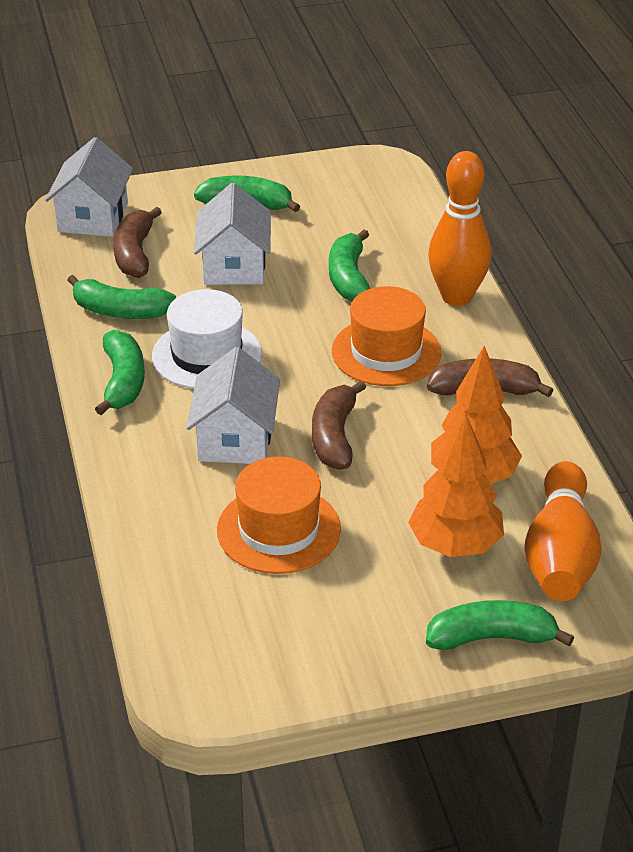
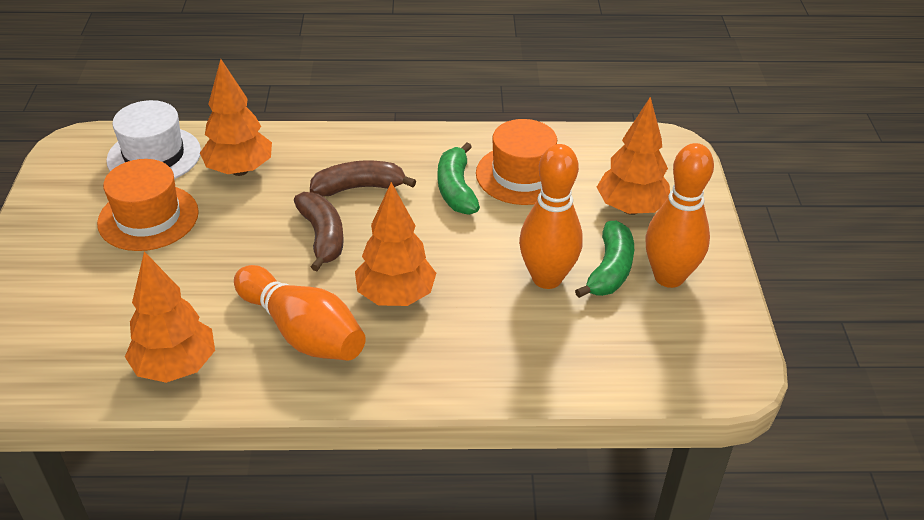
brown banana: [113,207,162,278] [312,380,366,470] [427,359,553,397] = 3 -> [294,192,344,271] [310,161,416,197] = 2
green banana: [67,275,176,319] [95,330,145,415] [194,175,300,212] [329,229,370,301] [426,600,574,650] = 5 -> [438,142,480,215] [575,221,634,298] = 2
orange bowling pin: [428,151,491,306] [524,461,602,601] = 2 -> [234,265,366,361] [519,144,583,289] [645,143,714,288] = 3
orange tree: [408,412,504,557] [431,346,522,484] = 2 -> [125,251,215,383] [200,59,272,176] [355,182,436,306] [597,97,670,215] = 4
white house: [45,137,133,237] [186,347,280,464] [194,183,271,285] = 3 -> none = 0

